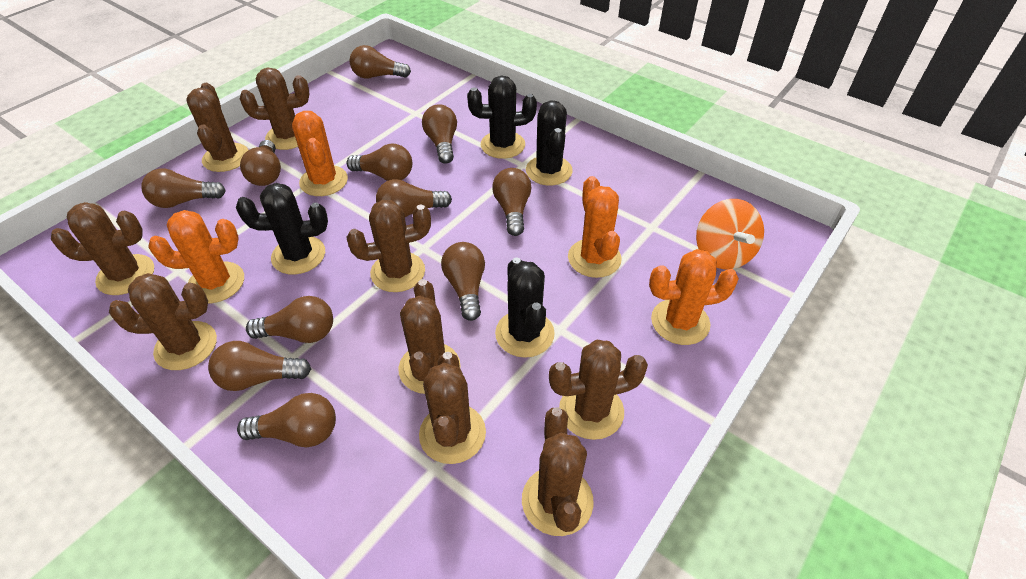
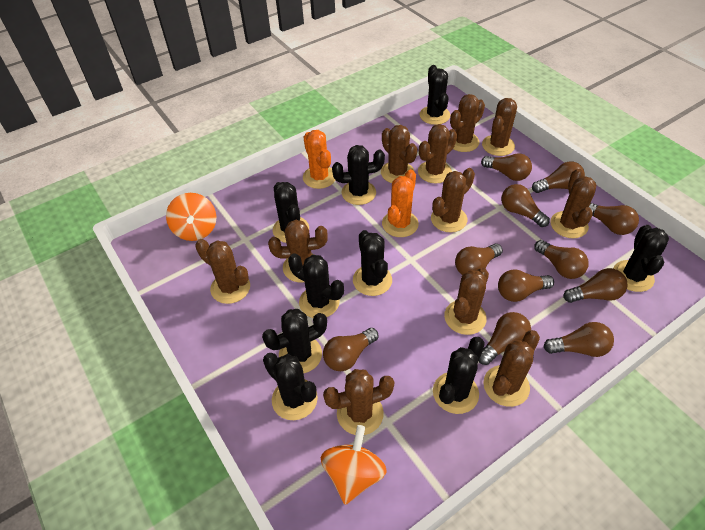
black cactus: [236,183,328,275] [467,76,537,159] [495,258,555,358] [526,100,573,186] = 4 -> [262,309,327,373] [263,353,318,420] [273,182,309,243] [288,253,344,318] [332,145,385,205] [353,230,392,296] [419,65,450,125] [433,337,485,414] [613,225,669,292] = 9
brown cactus: [51,202,154,295] [109,273,217,370] [186,83,249,172] [240,67,310,150] [346,200,431,292] [398,279,461,394] [419,352,486,464] [522,407,594,536] [549,340,648,440] = 9 -> [195,239,250,304] [268,220,328,282] [323,369,394,435] [381,125,417,183] [418,124,457,184] [431,168,475,233] [444,268,489,335] [450,94,485,152] [482,98,517,156] [483,330,540,407] [550,169,597,238] = 11
orange cactus: [148,210,244,303] [292,111,348,196] [568,176,622,278] [649,249,739,345] = 4 -> [303,130,335,189] [382,169,419,237] = 2
orange spinning top: [696,199,764,269] = 1 -> [166,193,216,241] [321,425,387,505] = 2

